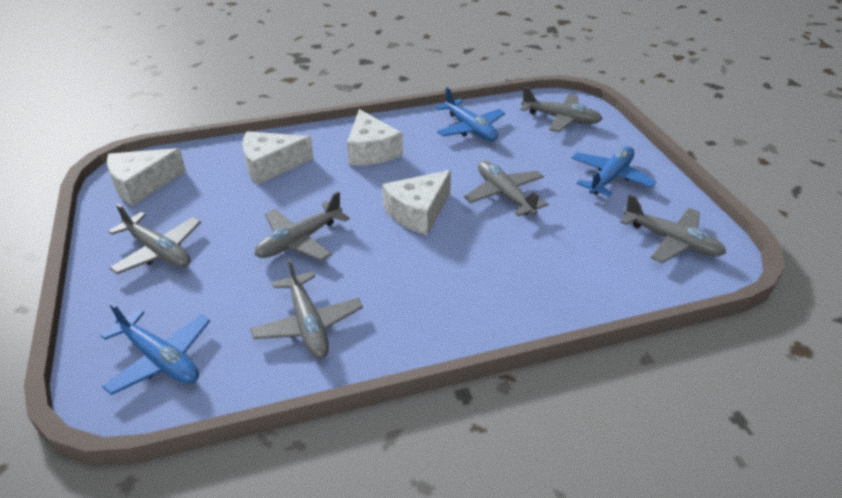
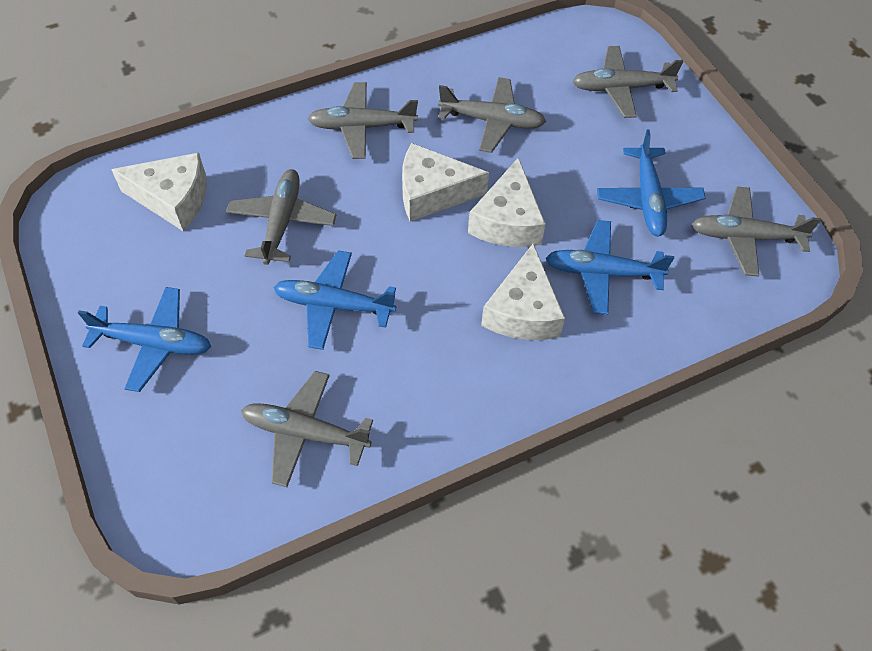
blue plane: [100,302,210,395] [435,87,505,141] [572,147,656,197] = 3 -> [78,287,211,392] [273,250,396,350] [545,220,674,315] [597,130,705,236] = 4

